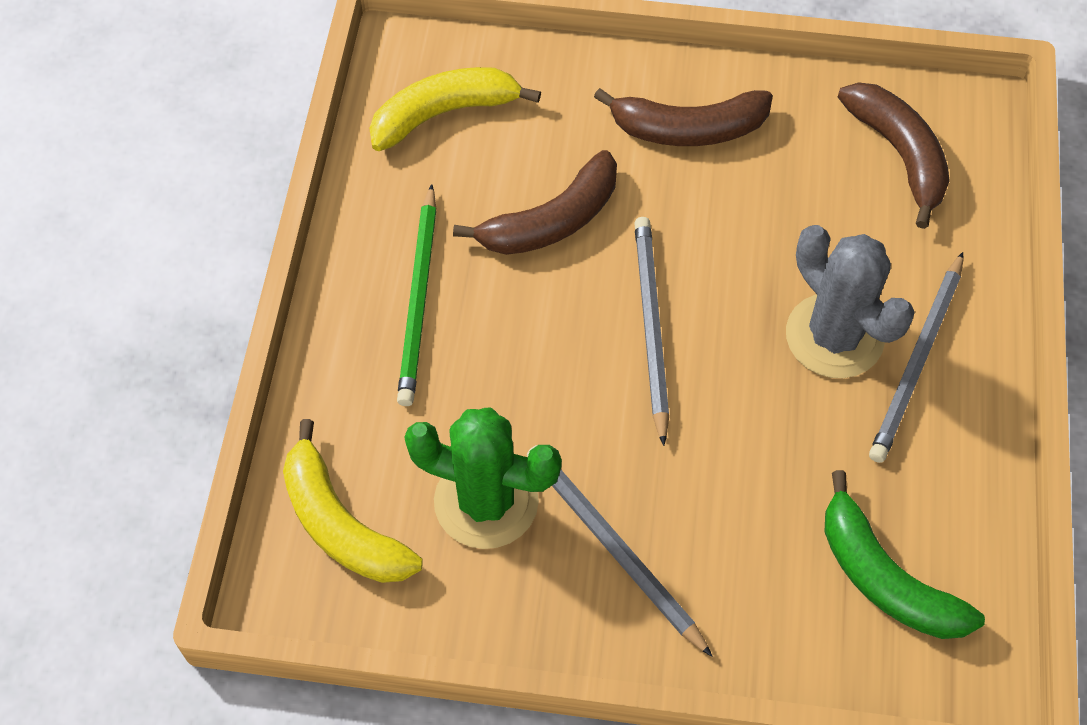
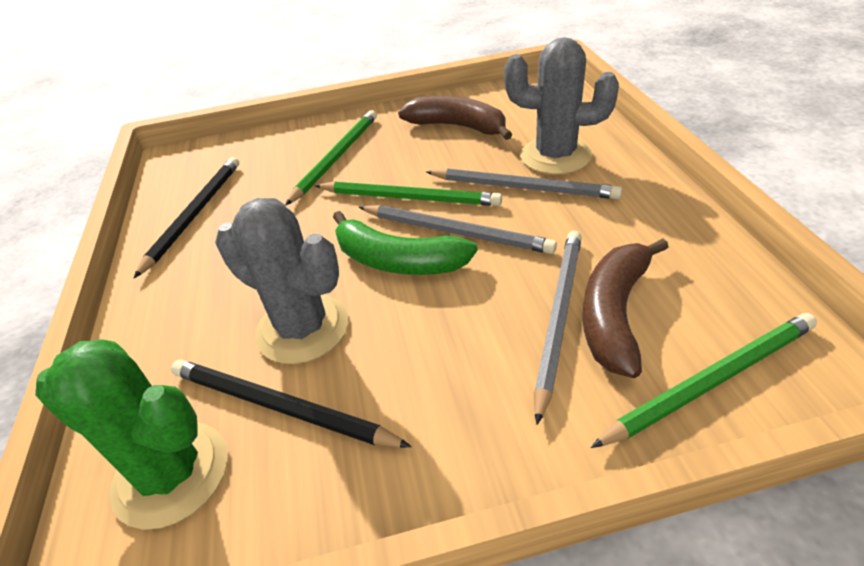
black pencil: none = 0 -> [134,157,239,278] [171,360,412,448] = 2
brown banana: [453,150,617,255] [594,88,773,146] [838,83,950,229] = 3 -> [398,96,512,140] [582,238,669,378] = 2
green pencil: [397,184,437,406] = 1 -> [285,110,377,206] [315,181,502,206] [591,313,817,448] = 3
grey cactus: [786,225,915,378] = 1 -> [215,198,348,364] [504,37,619,175] = 2
yellow banana: [283,419,423,583] [369,67,541,151] = 2 -> none = 0

